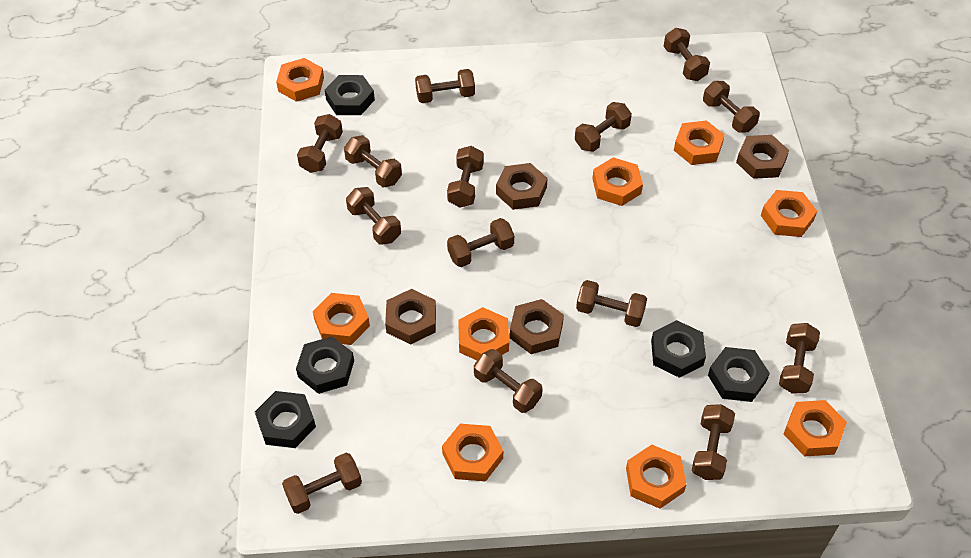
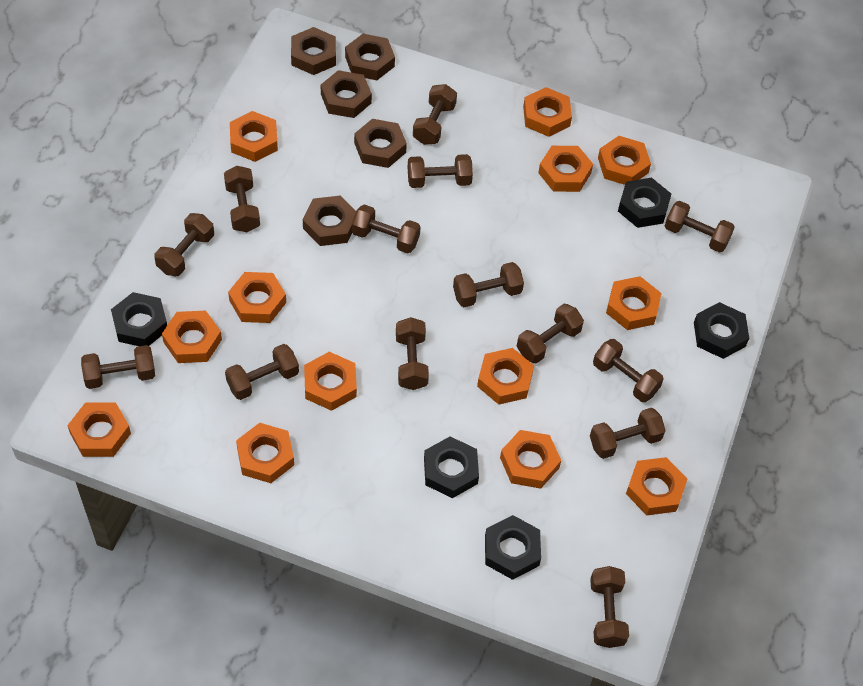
brown nut: [385,289,436,345] [496,163,548,210] [509,299,564,354] [736,135,789,179] = 4 -> [291,27,336,75] [303,196,356,246] [321,70,372,118] [345,34,395,80] [354,119,407,168] = 5
orange nut: [276,58,324,102] [313,293,370,345] [442,424,503,482] [458,307,509,360] [592,157,643,206] [626,445,687,509] [674,120,725,165] [761,190,817,237] [784,400,847,457] = 9 -> [67,402,131,457] [162,311,222,363] [228,272,286,323] [230,111,278,162] [236,423,294,483] [304,352,357,411] [477,348,534,405] [500,430,561,489] [523,87,572,137] [538,146,593,192] [598,136,651,185] [606,276,662,330] [626,457,687,515] = 13

